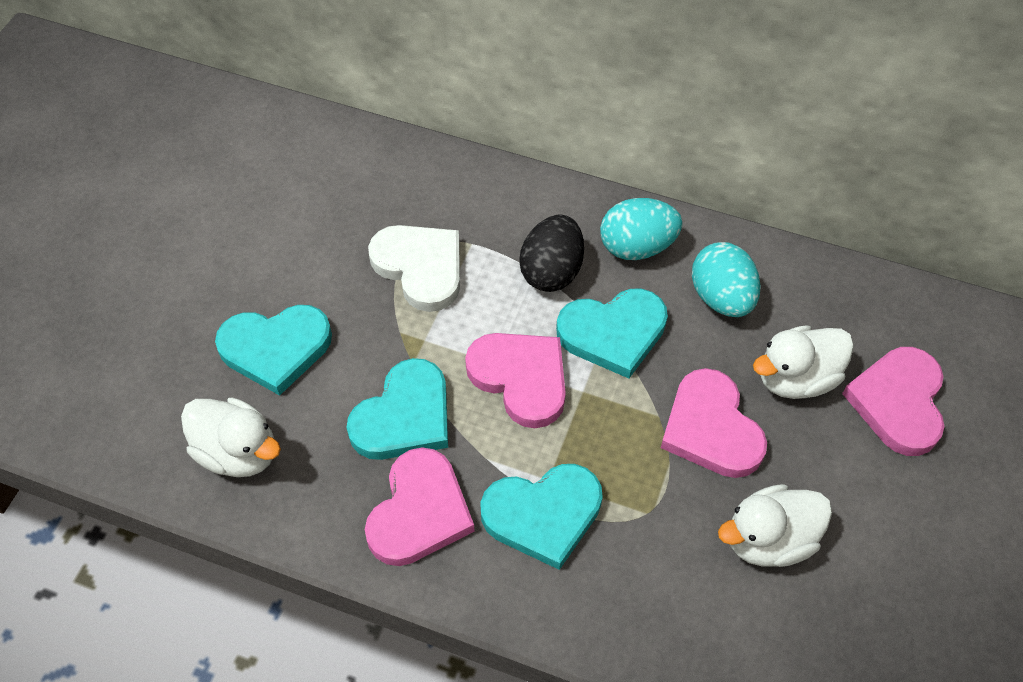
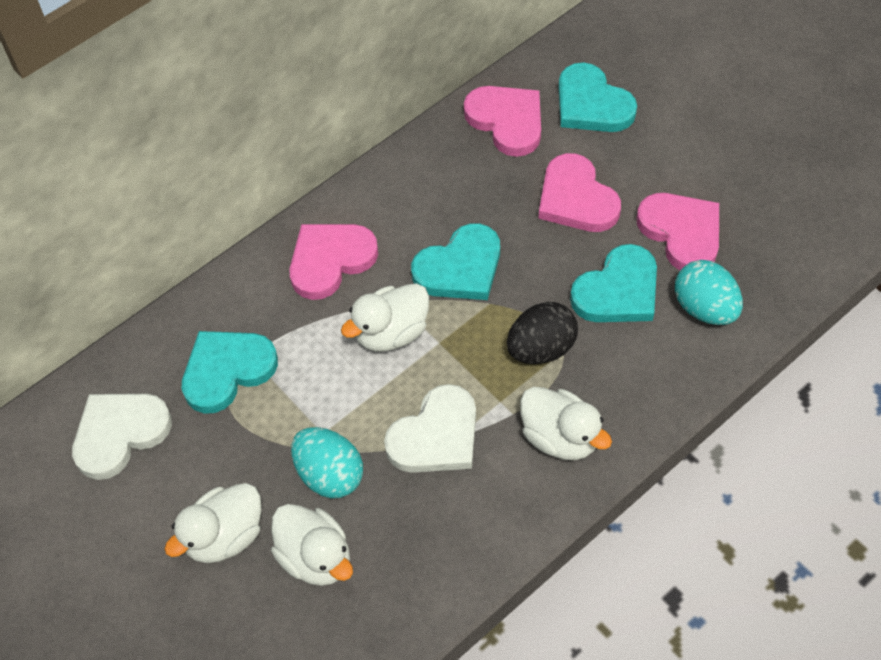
white duck: [181,398,281,477] [718,484,832,567] [753,325,854,399] = 3 -> [164,483,261,563] [271,504,353,586] [341,283,429,352] [520,387,612,460] = 4
white heart: [368,225,460,312] = 1 -> [72,394,172,480] [384,384,476,473] = 2

